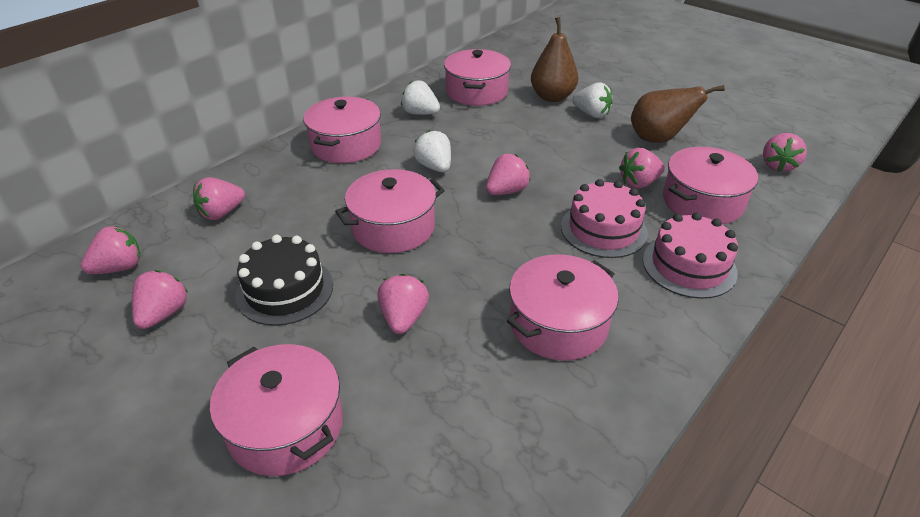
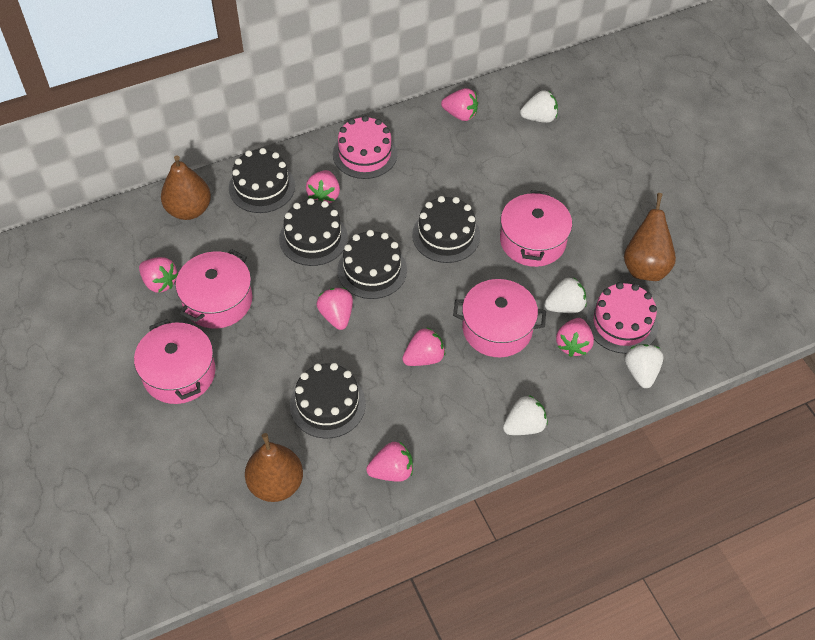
black cake: [236,235,333,326] = 1 -> [229,148,295,213] [279,198,348,266] [290,363,366,438] [337,230,407,299] [412,196,480,263] = 5
brown pear: [531,17,578,102] [631,85,724,143] = 2 -> [161,155,211,220] [245,433,303,502] [624,193,676,281] = 3
pink pot: [210,344,343,476] [303,97,381,163] [335,169,445,253] [444,49,511,106] [507,254,619,361] [663,147,758,224] = 6 -> [134,319,215,404] [176,249,252,329] [453,279,546,357] [500,190,572,267] = 4
white strawberry: [401,80,440,115] [413,130,451,172] [572,82,612,118] = 3 -> [503,395,548,435] [520,90,558,123] [544,277,587,313] [625,344,663,388] = 4

